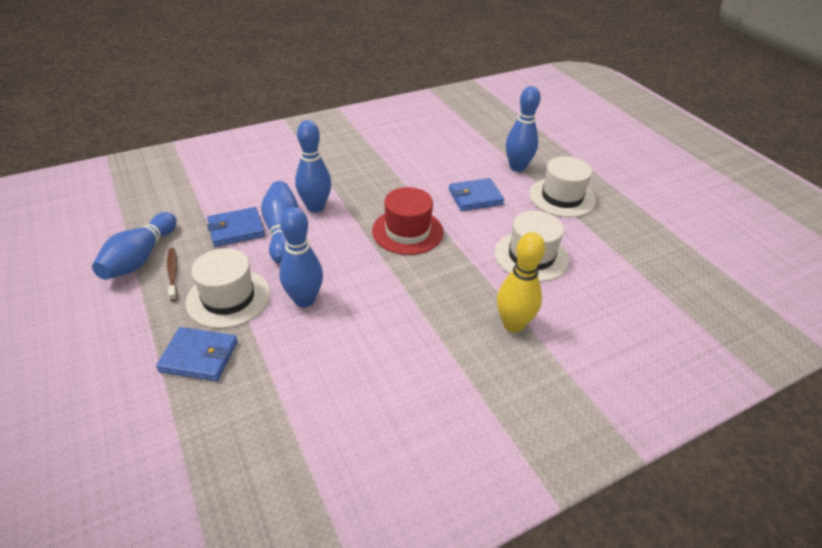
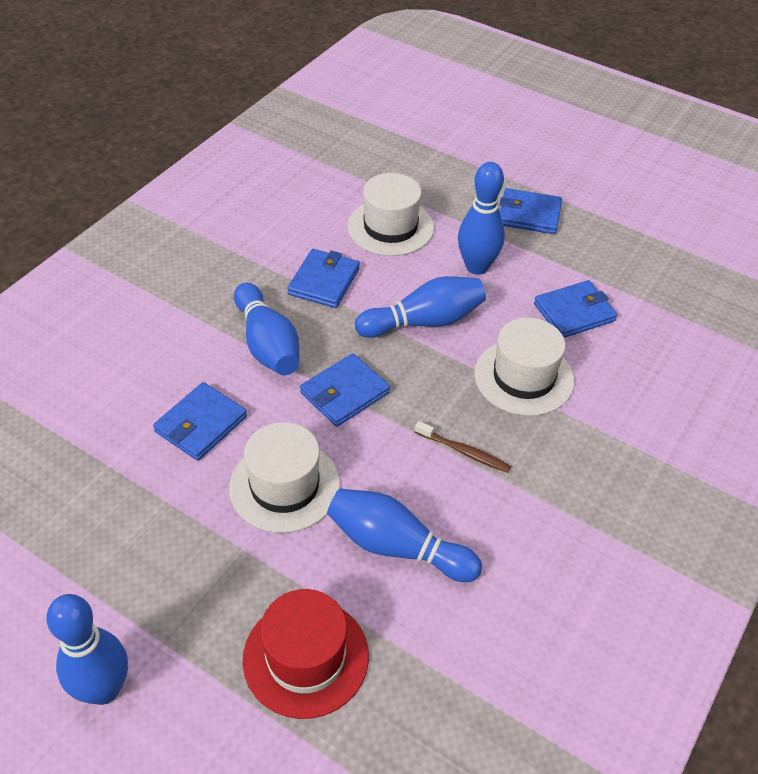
blue wallet: [156,327,238,381] [207,207,265,247] [449,178,504,211] = 3 -> [153,382,247,461] [287,249,360,308] [300,353,390,427] [499,188,562,234] [534,280,617,338] = 5
yellow bowling pin: [497,232,545,333] = 1 -> none = 0

